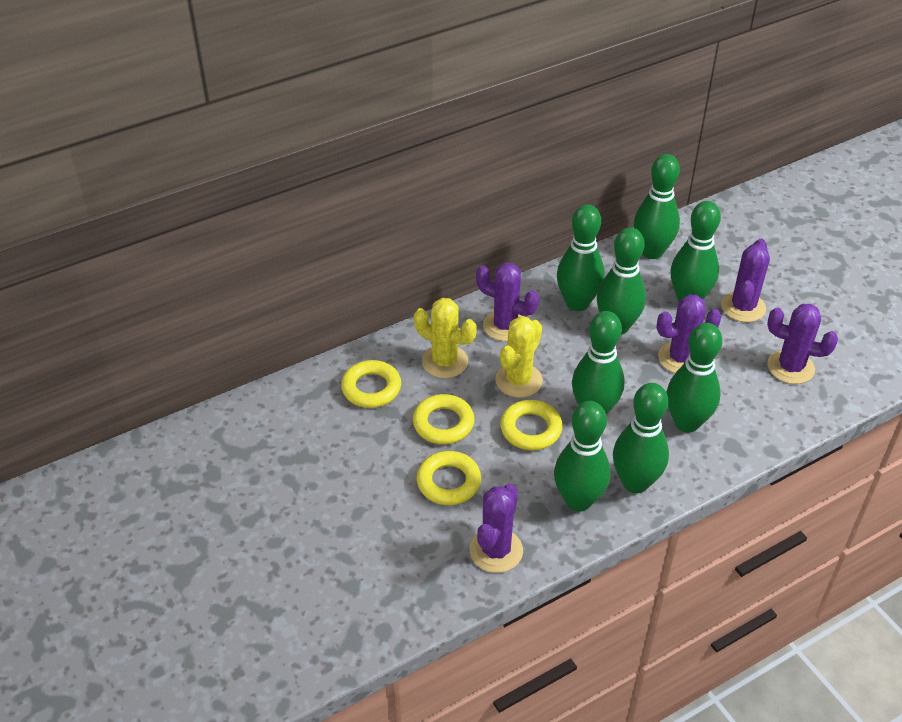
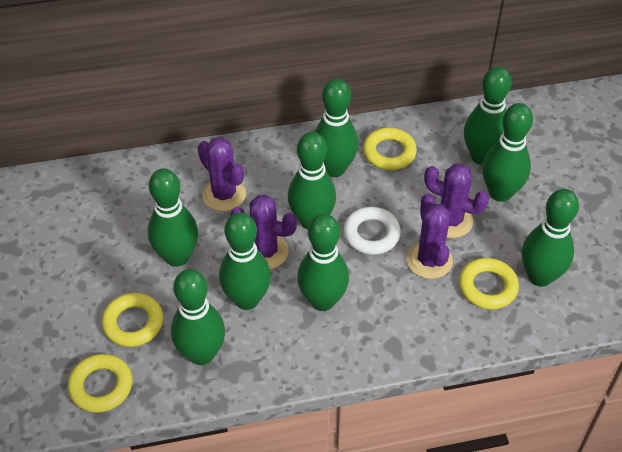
green bowling pin: [554,401,610,512] [557,204,604,311] [572,311,625,415] [597,227,646,335] [613,383,669,493] [634,154,680,259] [667,323,722,432] [671,201,721,302] = 8 -> [148,168,198,267] [171,269,225,365] [219,212,271,310] [288,132,336,229] [297,214,349,311] [315,79,358,177] [464,66,512,165] [482,103,533,202] [522,189,579,287] = 9
purple cactus: [469,484,523,573] [476,262,539,341] [657,294,722,373] [721,239,770,322] [767,304,838,384] = 5 -> [198,137,246,211] [230,195,297,269] [406,193,453,279] [424,164,489,238] = 4
white ring: none = 0 -> [343,207,401,255] = 1
yellow cactus: [414,298,477,378] [495,316,543,398] = 2 -> none = 0

